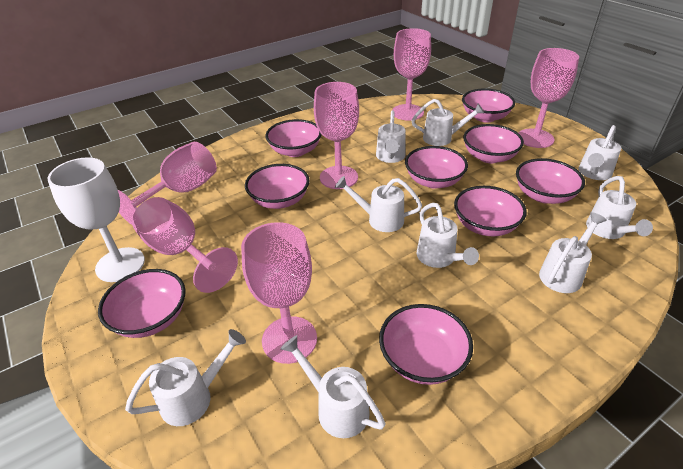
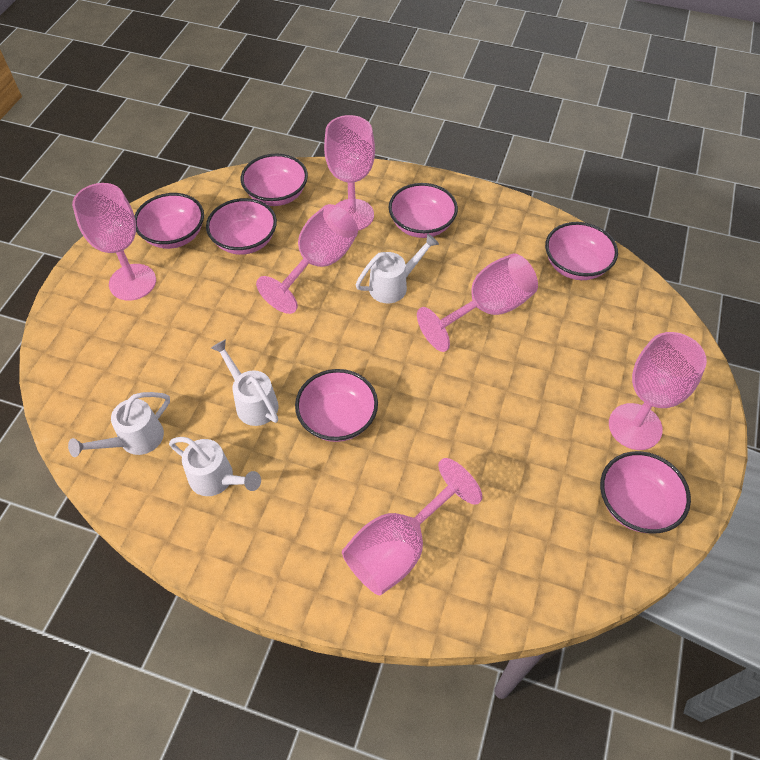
pink bowl: [98,269,186,338] [245,164,309,209] [265,119,322,157] [379,304,473,385] [405,146,468,189] [454,186,527,236] [462,89,515,122] [463,124,524,163] [516,158,585,204] = 9 -> [134,193,204,249] [206,198,277,255] [241,154,308,206] [295,369,378,442] [388,183,458,238] [545,222,618,280] [600,451,691,534] = 7
white goblet: [47,157,145,282] = 1 -> none = 0
white watering can: [125,329,246,426] [280,335,386,438] [335,176,422,232] [376,110,406,163] [411,99,484,146] [417,203,479,268] [539,212,607,293] [579,125,621,180] [586,176,653,239] = 9 -> [68,392,170,457] [169,437,261,496] [211,339,279,426] [356,233,439,303] = 4

